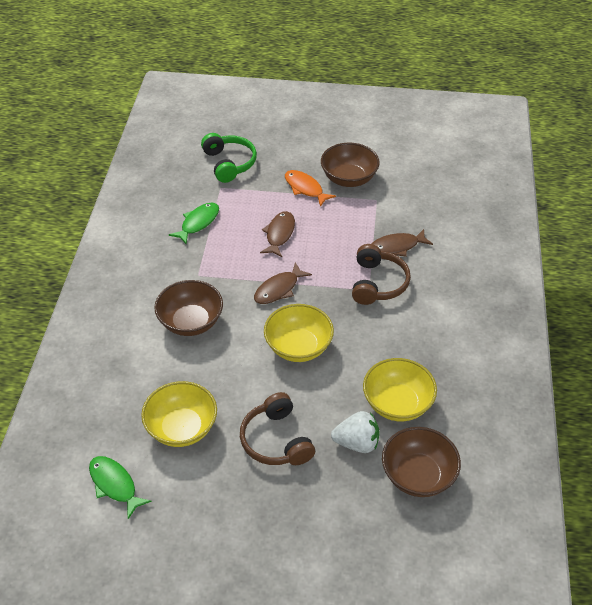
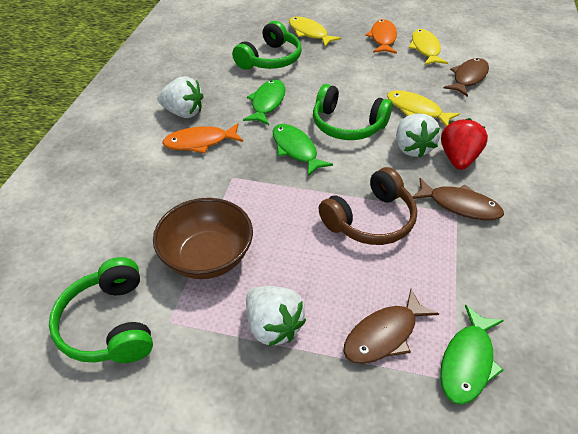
brown bowl: [154,280,223,336] [321,143,380,187] [382,427,461,497] = 3 -> [153,198,253,279] = 1
brown headphones: [240,392,315,465] [352,244,411,305] = 2 -> [319,167,417,245] = 1
green fish: [89,456,152,519] [169,203,219,244] = 2 -> [243,79,285,125] [272,124,333,176] [440,304,504,405] = 3
green headphones: [201,133,257,183] = 1 -> [49,257,153,363] [232,21,302,70] [313,84,392,140] = 3
orange fish: [285,170,336,207] = 1 -> [162,123,243,153] [366,19,397,54] = 2
red strawberry: none = 0 -> [441,118,488,170] = 1
white strawberry: [331,411,380,453] = 1 -> [157,76,204,118] [246,286,306,346] [396,114,440,158] = 3
yellow bowl: [141,381,217,447] [264,304,334,362] [363,358,437,421] = 3 -> none = 0
yellow fish: none = 0 -> [289,17,341,46] [387,90,460,126] [409,29,448,65] = 3

